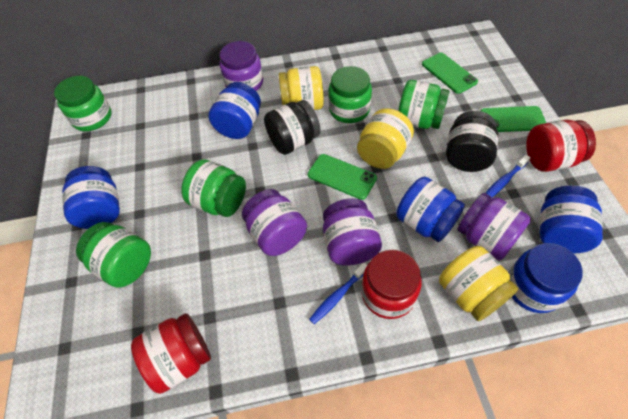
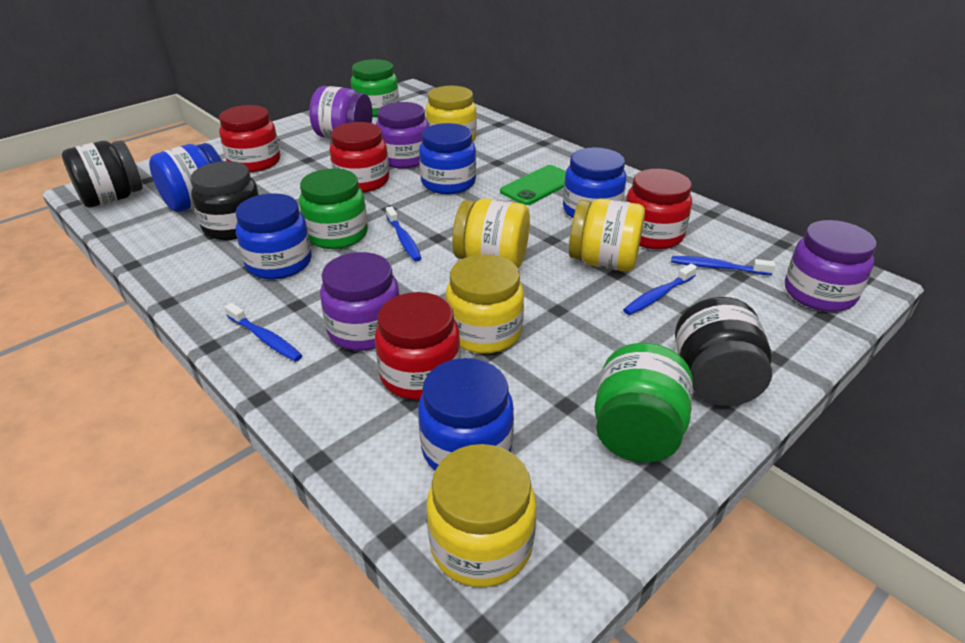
black jar: [264,100,321,155] [446,111,498,172] = 2 -> [62,140,143,208] [191,161,259,240] [675,297,772,406] = 3
blue toothbrush: [309,262,367,324] [486,155,530,197] = 2 -> [225,303,302,362] [386,206,422,261] [623,264,697,315] [671,256,775,275] = 4
green jar: [54,76,111,131] [76,222,151,288] [181,159,246,217] [328,66,372,123] [398,80,450,129] = 5 -> [299,169,368,249] [351,59,399,117] [595,343,693,463] = 3
green phone: [308,154,377,200] [422,53,478,94] [480,106,546,132] = 3 -> [500,165,566,205] = 1
red jar: [131,313,211,394] [361,250,422,319] [526,120,596,172] = 3 -> [219,105,280,172] [330,122,389,192] [375,292,461,400] [626,169,692,249] = 4
yellow jar: [279,66,324,110] [357,108,414,169] [439,246,518,321] = 3 -> [426,86,477,142] [426,444,536,587] [446,254,524,354] [452,198,530,268] [569,198,645,271] = 5

